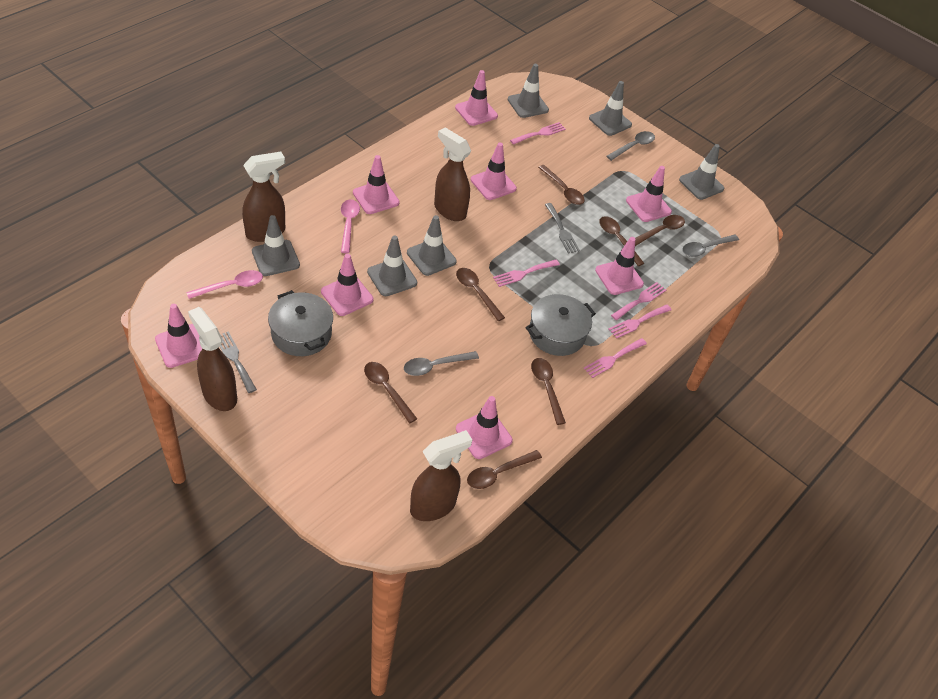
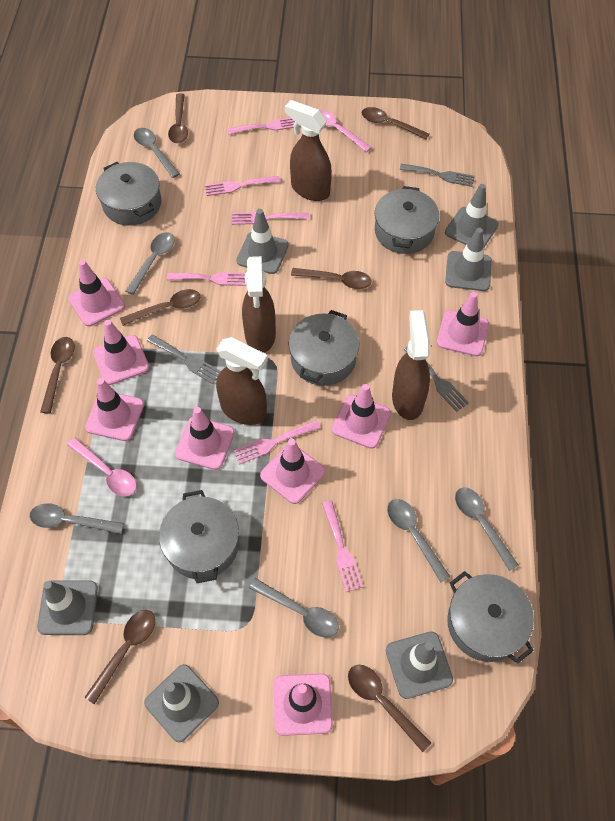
grey fork: [220,331,257,393] [545,203,580,254] = 2 -> [147,335,221,384] [400,164,475,187] [404,346,469,412] = 3
grey pot: [268,290,333,356] [526,294,596,356] = 2 -> [96,162,161,226] [159,490,239,583] [289,310,359,386] [375,186,439,254] [447,571,534,663] = 5
grey spoon: [404,351,479,376] [606,131,655,161] [682,235,739,257] = 3 -> [30,503,124,534] [126,232,175,295] [134,128,180,178] [249,578,339,638] [387,499,450,583] [455,487,519,571] = 6
pink fork: [493,259,560,287] [510,122,566,145] [584,338,647,378] [609,305,671,339] [611,282,666,320] = 5 -> [167,272,246,286] [205,176,280,196] [227,118,295,135] [232,212,309,225] [233,420,320,465] [322,500,363,592] = 6

